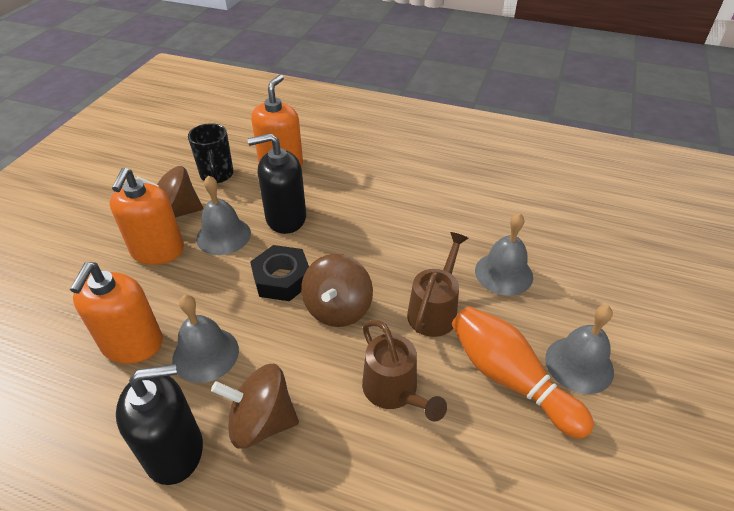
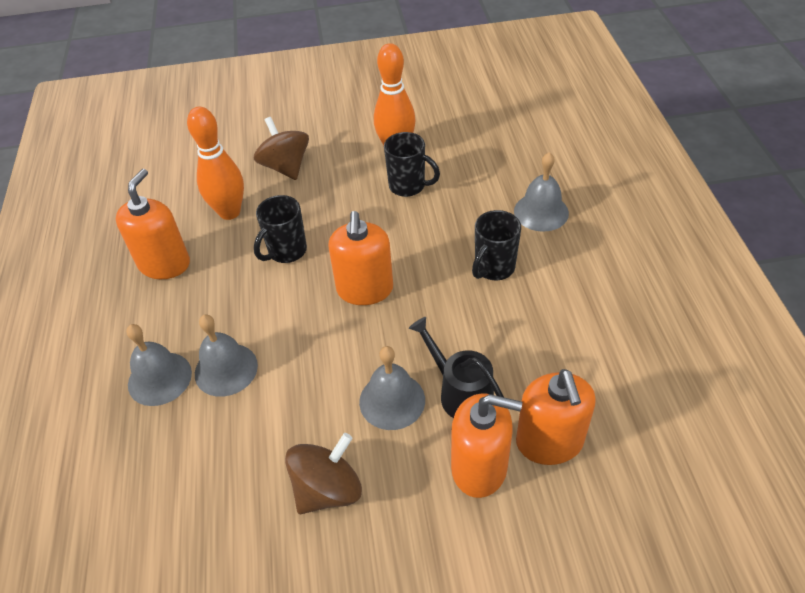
black mug: [188,123,233,183] = 1 -> [254,195,307,263] [384,132,440,197] [472,210,521,280] = 3
black nut: [250,245,309,301] = 1 -> none = 0
black soap dispenser: [116,364,203,485] [247,133,306,234] = 2 -> none = 0
black watering can: none = 0 -> [409,317,504,418] = 1
brown spinning top: [136,166,203,218] [211,364,299,449] [301,254,373,327] = 3 -> [254,117,309,180] [285,433,362,514] = 2
brown watering can: [362,320,447,422] [407,232,468,337] = 2 -> none = 0
orange bowling pin: [452,306,594,439] = 1 -> [187,107,244,220] [374,43,416,145] = 2
orange soap dispenser: [70,262,163,364] [110,168,184,265] [251,75,303,167] = 3 -> [116,169,190,279] [328,211,393,305] [451,394,522,498] [516,369,596,465] = 4

